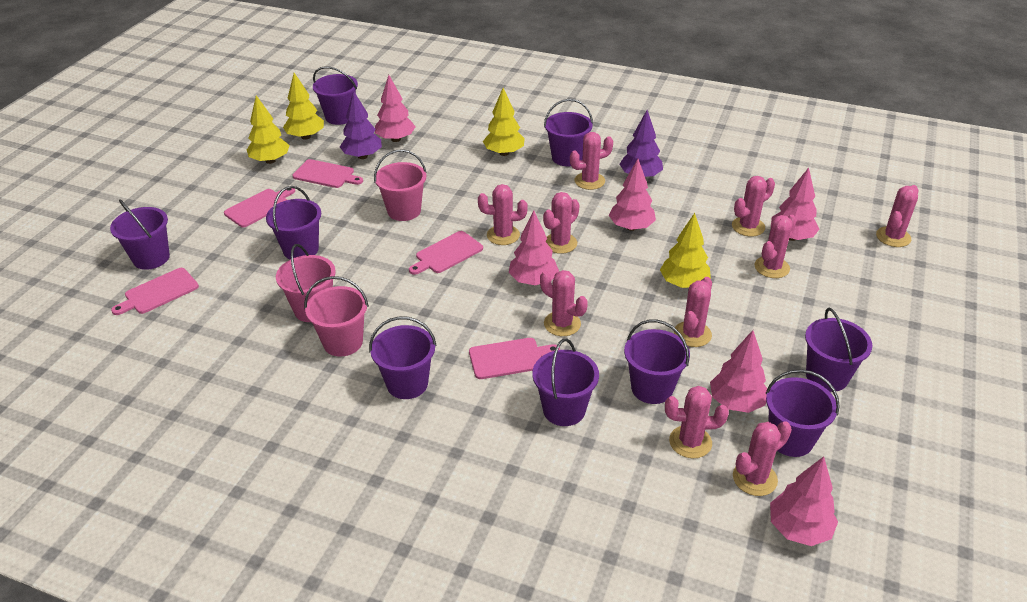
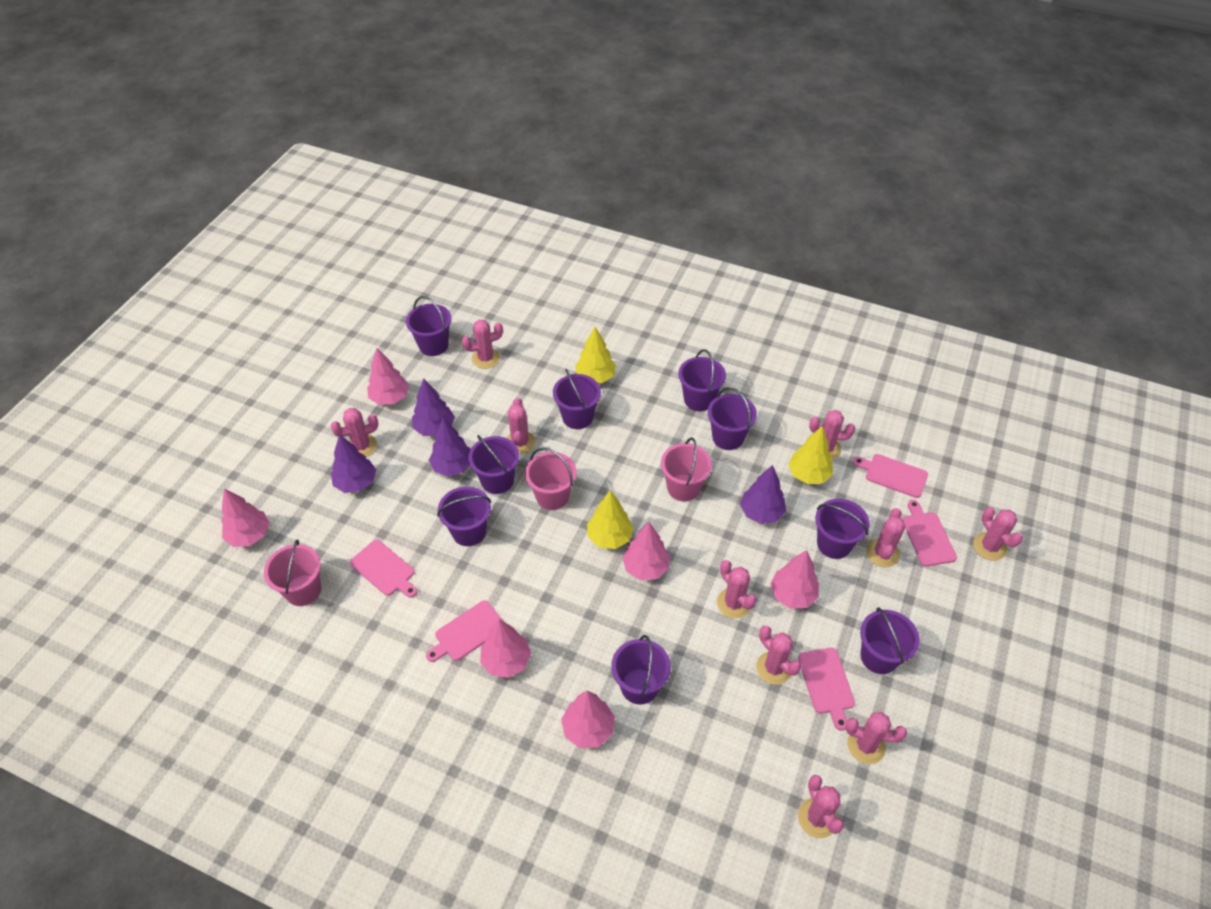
purple tree: [340,90,382,159] [619,110,663,177] = 2 -> [331,434,376,493] [412,379,455,436] [429,418,471,476] [740,465,786,524] = 4
yellow tree: [247,95,290,164] [283,73,324,140] [483,88,525,156] [660,213,711,288] = 4 -> [575,327,616,383] [587,490,634,549] [788,426,833,484] = 3

